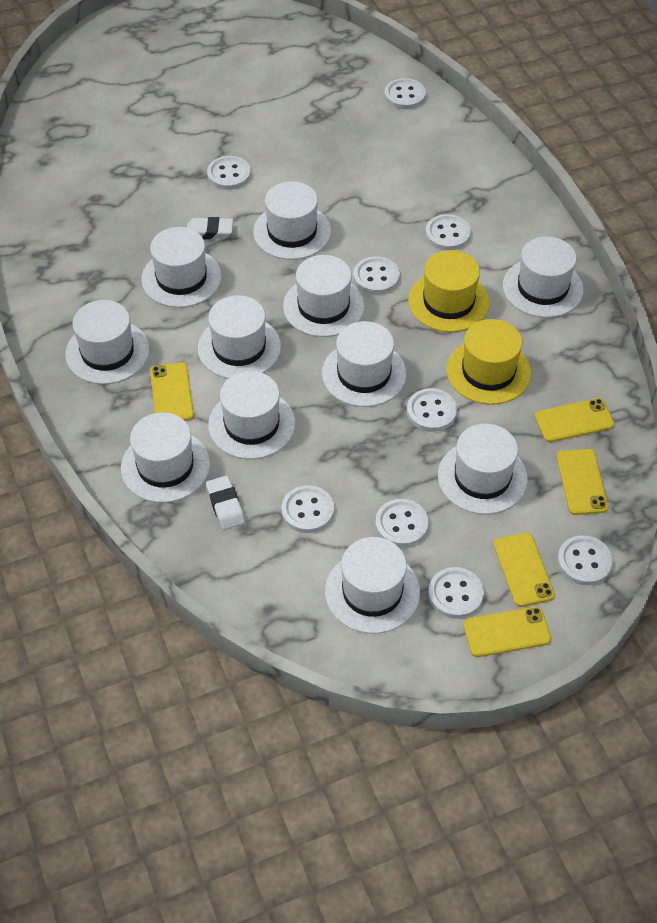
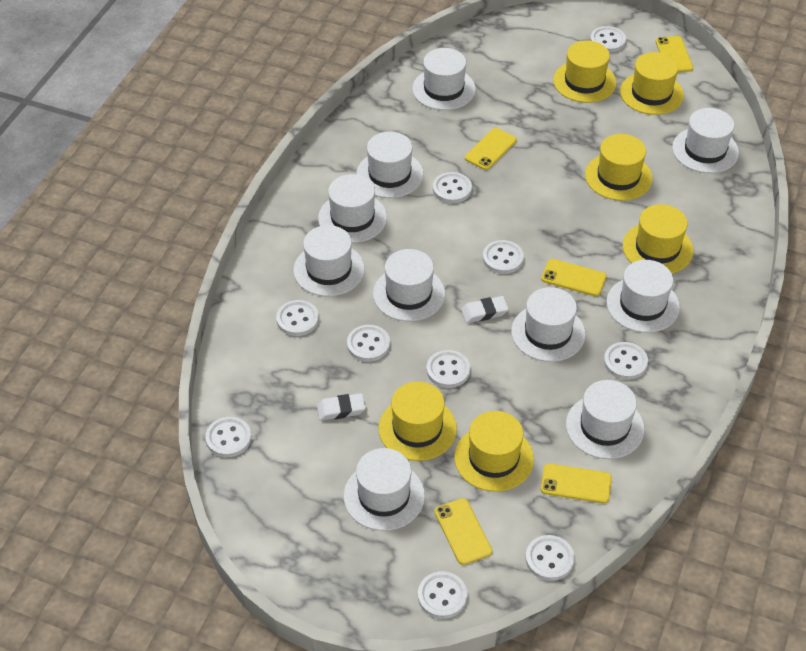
white button: [207,156,251,190] [282,485,334,533] [353,256,400,294] [375,499,429,547] [385,78,426,109] [407,388,457,432] [425,214,471,250] [429,567,484,619] [557,535,613,585] = 9 -> [205,417,252,457] [276,300,319,336] [347,325,390,362] [418,571,467,619] [426,350,470,388] [433,172,472,203] [483,240,524,274] [525,535,575,581] [590,26,626,52] [604,342,648,380] = 10
white hat: [65,300,149,384] [121,412,210,503] [141,227,222,308] [198,295,281,379] [208,371,295,459] [253,181,331,260] [283,255,364,337] [322,321,406,407] [325,537,420,634] [438,424,528,514] [503,236,584,318] = 11 -> [293,225,365,296] [318,174,387,243] [344,448,425,531] [356,132,423,198] [373,249,445,322] [412,48,476,110] [511,287,585,362] [566,380,644,459] [606,260,680,333] [672,108,739,173] = 10
yellow hat: [408,250,490,332] [446,319,531,405] = 2 -> [378,382,457,461] [454,411,534,492] [553,41,616,103] [585,134,653,201] [620,52,684,115] [623,204,693,273] = 6

